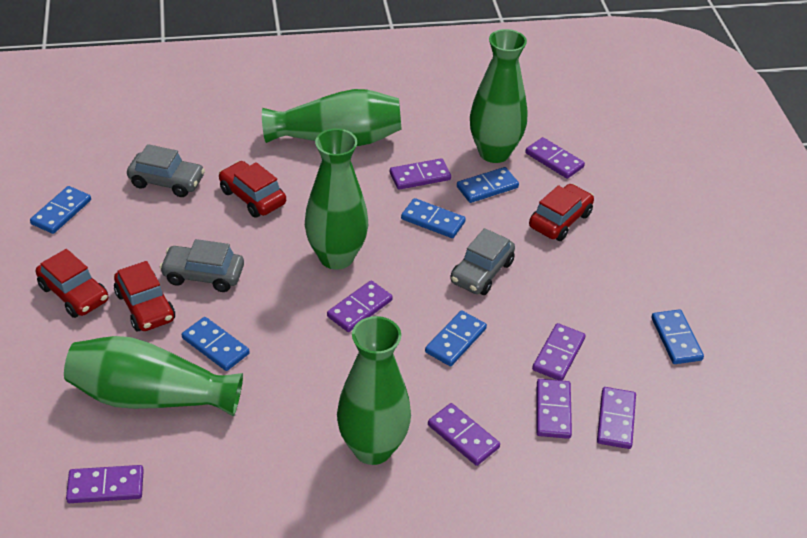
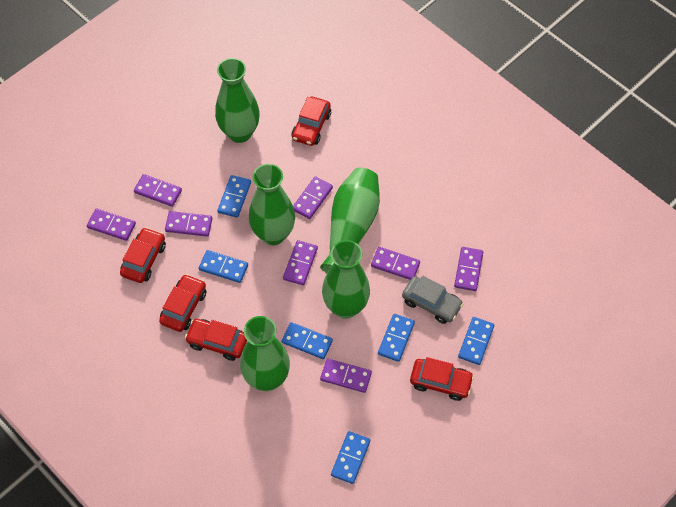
grey car: [127,144,205,197] [159,239,244,292] [450,228,515,295] = 3 -> [402,275,463,324] = 1
red car: [36,249,108,318] [114,261,175,331] [219,161,286,218] [529,184,594,241] = 4 -> [120,227,166,283] [159,274,206,332] [185,319,247,361] [291,97,331,146] [410,357,474,401] = 5

